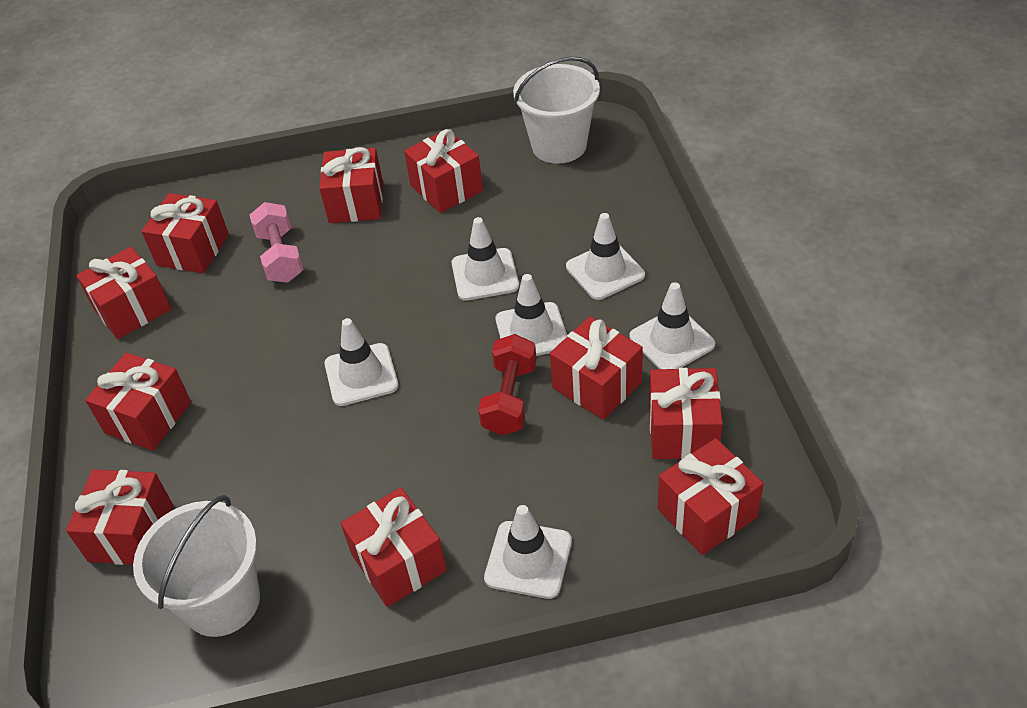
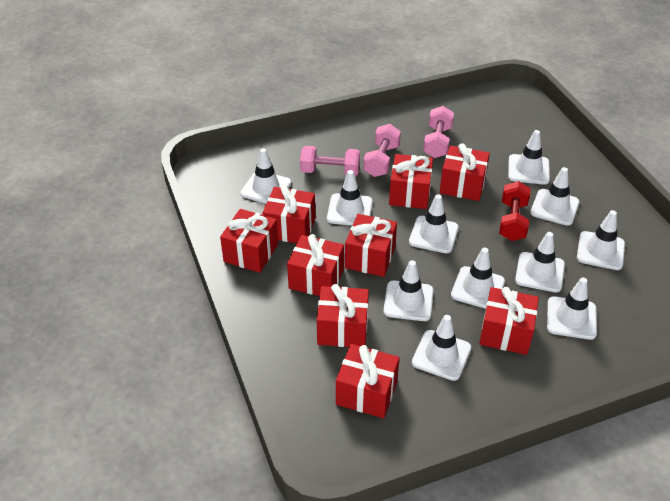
pink dumbbell: [250,202,304,283] = 1 -> [300,146,360,176] [363,124,401,177] [423,106,454,158] = 3
red gift: [66,469,173,565] [76,247,171,339] [85,352,191,451] [141,193,229,273] [319,147,383,223] [341,488,447,607] [404,129,483,213] [550,316,643,420] [649,368,723,459] [658,438,764,555] = 10 -> [220,209,278,273] [263,185,315,243] [287,234,344,296] [317,284,369,347] [336,344,400,418] [345,214,397,277] [389,154,433,209] [440,143,490,201] [479,287,539,355] = 9
white bucket: [133,495,260,637] [513,56,600,164] = 2 -> none = 0
white traffic cone: [325,318,398,406] [452,217,519,301] [484,505,572,599] [496,274,567,356] [566,213,645,300] [630,282,715,369] = 6 -> [240,148,291,204] [327,170,372,226] [383,260,433,321] [409,194,458,253] [412,315,471,381] [451,248,505,309] [508,130,550,185] [515,232,565,293] [530,167,579,226] [547,278,597,340] [577,210,625,270] = 11

